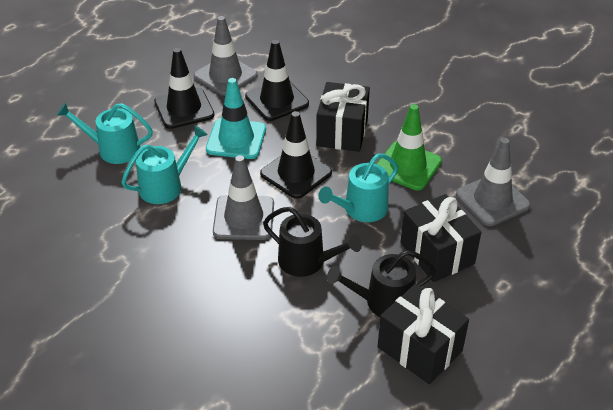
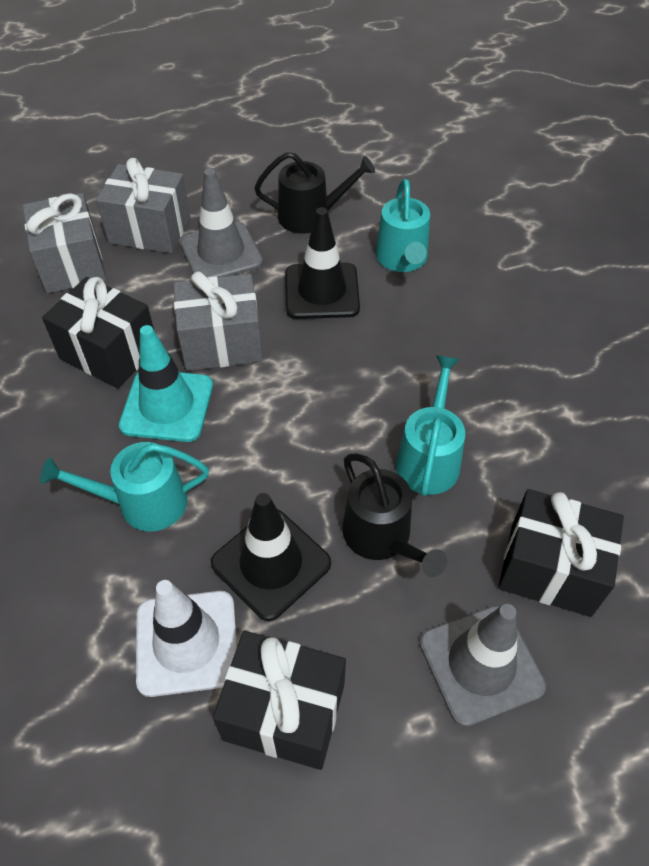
black traffic cone: [154,48,215,129] [245,40,309,121] [260,111,332,199] = 3 -> [211,493,331,621] [285,207,360,319] = 2
green traffic cone: [377,104,442,190] = 1 -> none = 0
grey gift: none = 0 -> [23,193,106,293] [96,158,190,253] [173,271,263,371] = 3
grey traffic cone: [194,16,258,96] [213,155,274,240] [456,138,531,226] = 3 -> [180,169,263,278] [420,604,546,727] = 2
white traffic cone: none = 0 -> [136,580,237,697] = 1

